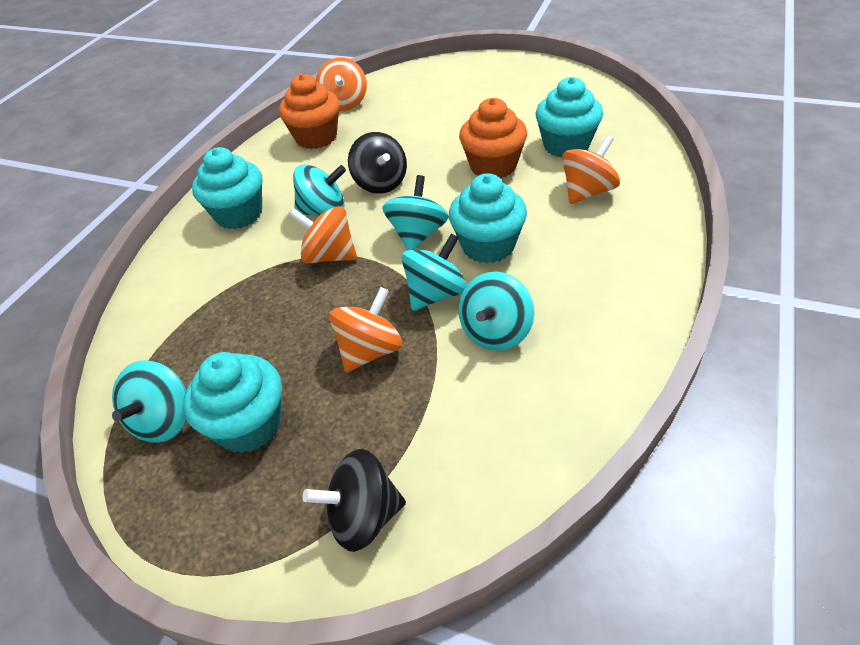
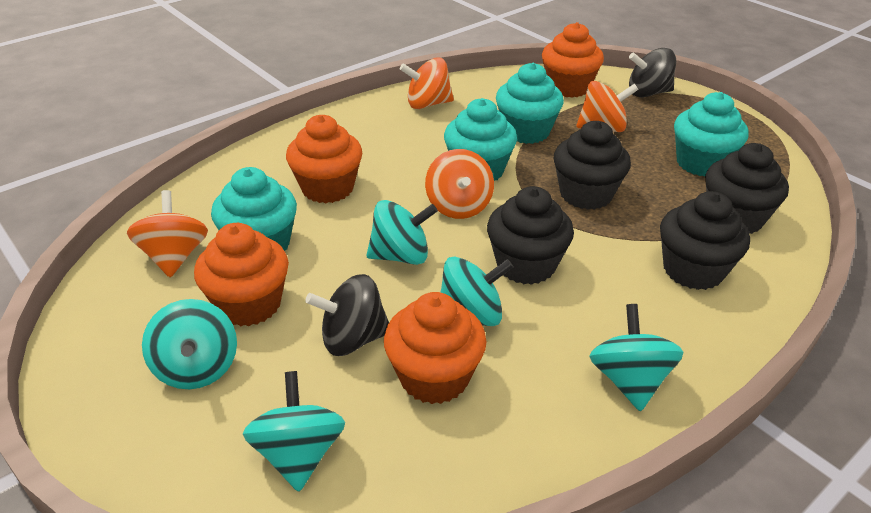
black cupcake: none = 0 -> [487,186,574,285] [554,121,631,210] [660,191,750,290] [705,143,789,234] = 4
orange cupcake: [279,74,340,149] [459,98,527,178] = 2 -> [194,223,289,326] [286,115,362,203] [384,292,487,404] [542,22,604,98] = 4

